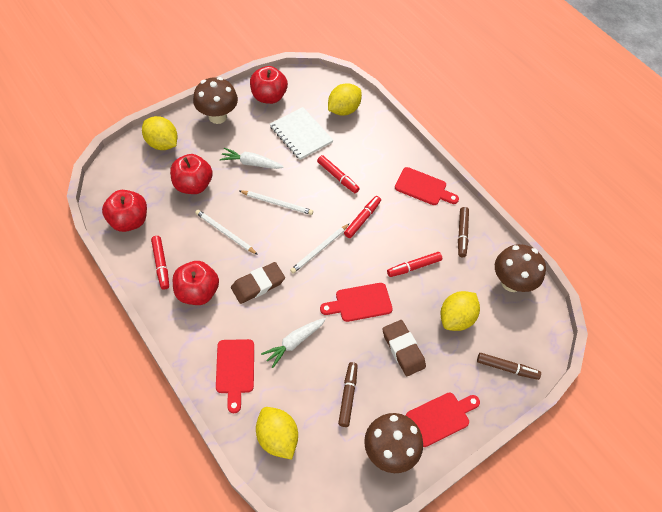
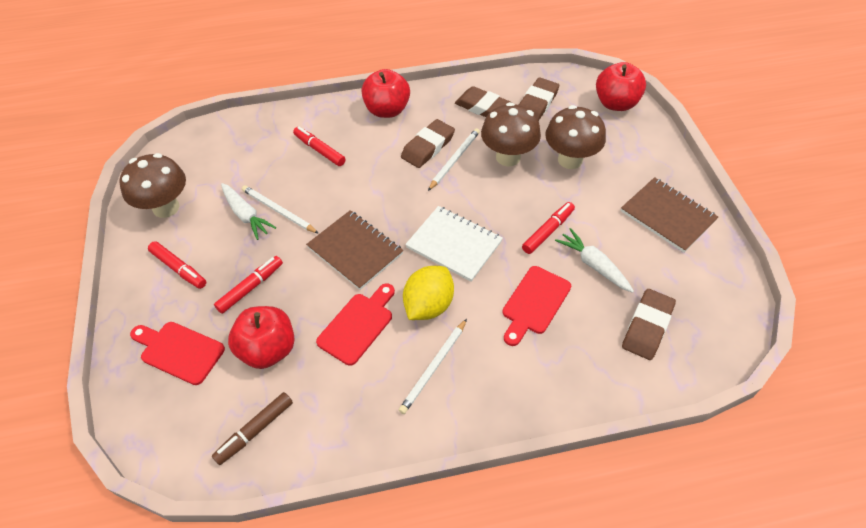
brown eraser: [231,262,285,304] [382,320,426,376] = 2 -> [401,119,455,168] [455,86,512,117] [519,77,559,121] [622,289,676,360] = 4
brown marker: [338,362,358,427] [458,207,469,257] [477,353,541,380] = 3 -> [212,392,293,465] = 1
brown notebook: none = 0 -> [306,210,403,290] [621,177,718,253] = 2
red apple: [102,190,147,232] [170,154,213,194] [173,261,219,305] [250,66,288,104] = 4 -> [228,306,295,369] [361,69,410,118] [596,62,646,111] = 3
red cutting board: [216,339,254,413] [320,283,393,322] [395,167,459,205] [405,392,480,447] = 4 -> [130,322,225,385] [316,283,395,366] [502,266,571,346] = 3
yellow lemon: [142,116,178,150] [256,407,298,459] [328,83,362,116] [441,291,480,331] = 4 -> [403,266,454,320] = 1

